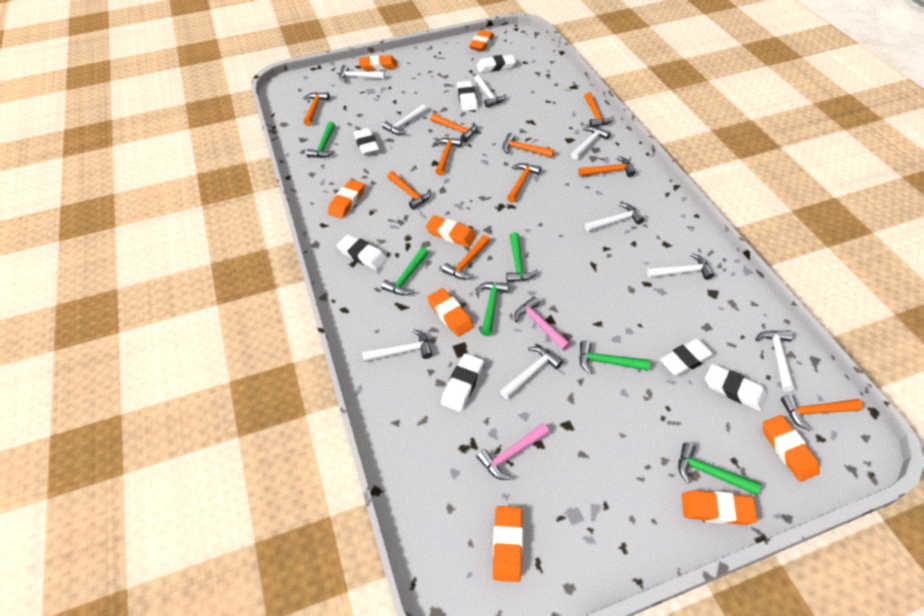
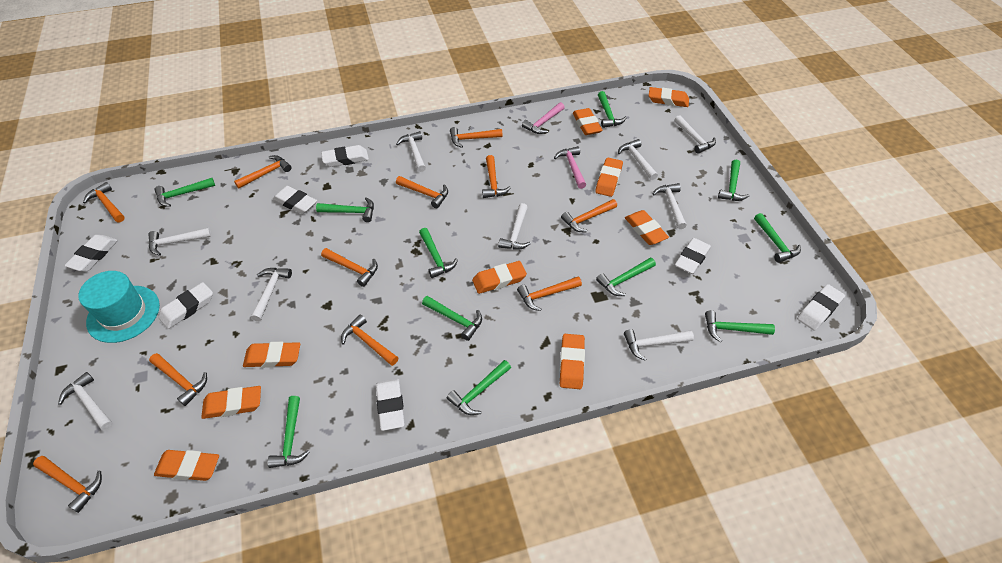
green hammer: [306,122,335,158] [381,248,429,296] [475,282,509,336] [506,232,538,282] [579,341,650,375] [678,442,761,495] = 6 -> [155,178,215,207] [267,396,310,468] [316,197,374,222] [419,228,458,278] [422,296,482,341] [447,360,511,415] [596,257,656,296] [598,91,626,128] [705,310,775,342] [718,160,749,201] [754,213,801,263] = 11
orange eraser: [328,179,365,219] [359,55,397,71] [425,216,476,247] [427,288,474,337] [469,30,494,51] [493,506,523,582] [682,490,757,525] [763,415,820,482] = 8 -> [154,450,219,481] [201,386,261,419] [243,342,300,368] [472,261,527,294] [560,334,585,389] [573,108,602,135] [595,158,623,197] [625,210,669,245] [649,87,689,107] = 9
orange hammer: [303,92,330,126] [387,171,431,210] [430,113,477,142] [434,137,462,175] [442,235,490,280] [502,133,554,158] [507,163,541,202] [578,156,635,177] [584,92,614,127] [781,395,863,431] = 10 -> [33,456,102,513] [83,182,125,222] [149,353,207,406] [234,155,291,189] [321,248,378,287] [341,315,398,366] [396,176,448,208] [450,127,503,148] [482,155,511,198] [517,277,582,311] [561,199,617,232] = 11
turquoise hat: none = 0 -> [78,271,160,343] = 1

